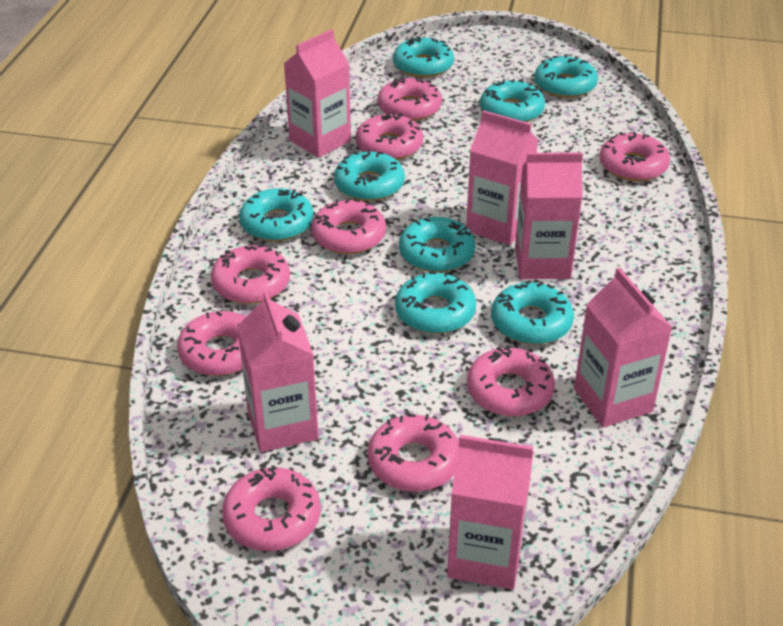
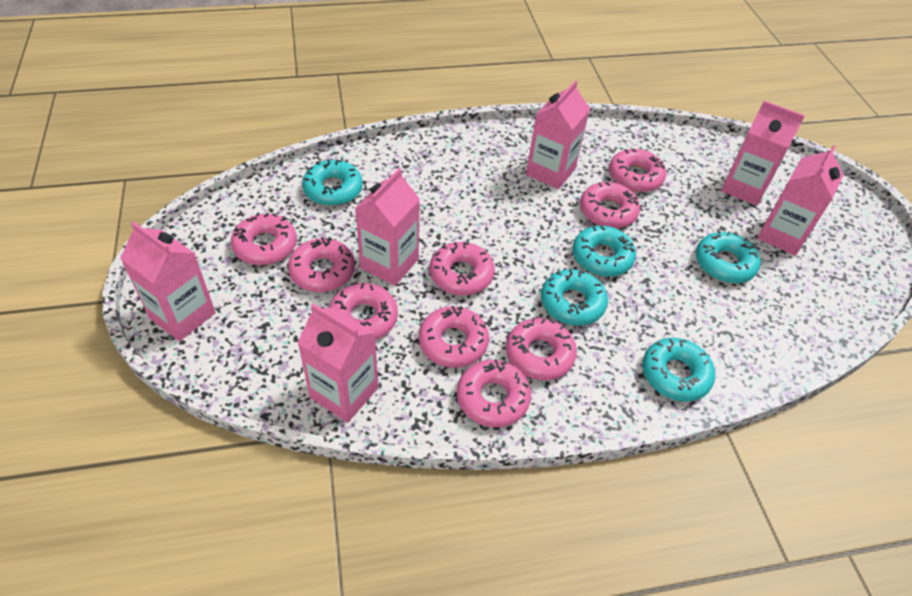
turquoise donut: [239,188,314,241] [334,150,405,201] [393,36,454,78] [395,271,476,334] [399,217,475,273] [480,79,545,122] [491,280,574,345] [535,54,598,98] = 8 -> [302,159,363,206] [541,269,608,326] [572,226,636,277] [642,338,715,401] [696,231,761,283] = 5

